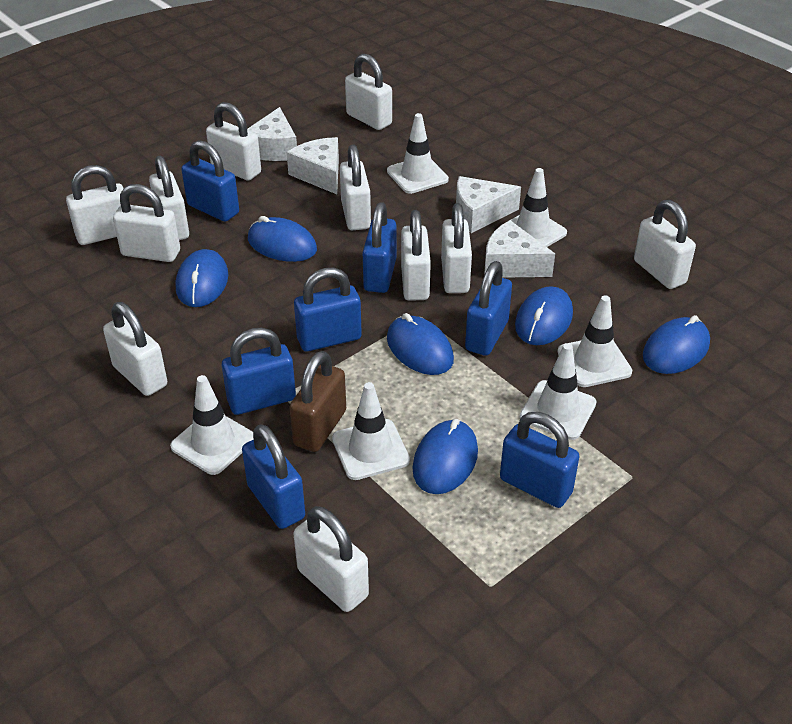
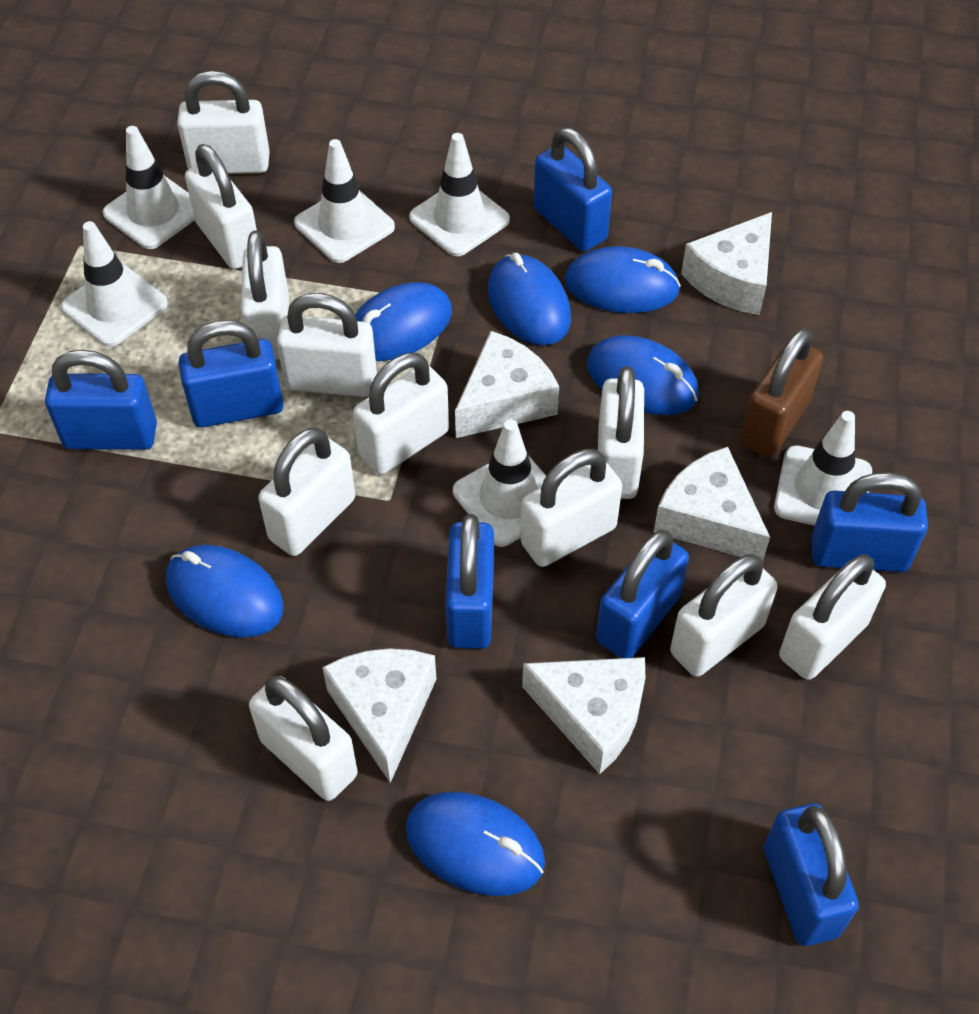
white cheese: [247,107,297,161] [287,137,339,194] [456,176,521,233] [484,220,555,278] = 4 -> [322,648,436,783] [455,331,559,438] [522,657,645,774] [653,447,770,562] [681,212,772,315] = 5

